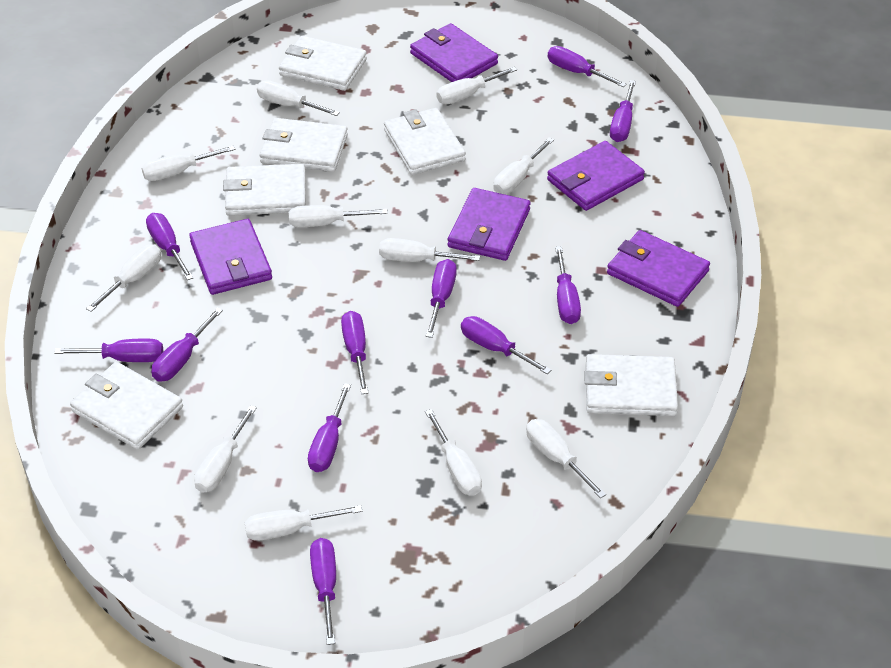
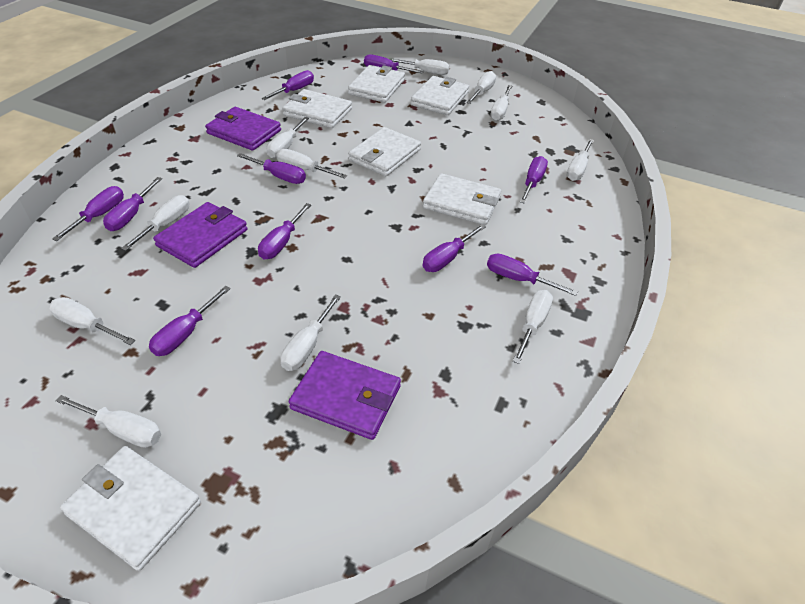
purple screwdriver: [54,338,163,362] [146,213,194,280] [152,307,223,382] [308,383,351,472] [310,538,336,645] [341,311,368,394] [426,259,457,338] [461,316,551,374] [548,46,627,87] [555,246,581,324] [610,80,636,142] = 11 -> [52,186,124,241] [103,177,162,231] [149,286,231,356] [237,153,306,184] [258,203,311,260] [262,70,314,100] [364,54,424,74] [423,224,486,272] [487,254,578,296] [519,156,548,204] = 10
purple wallet: [189,219,272,295] [410,23,498,82] [448,188,531,261] [547,141,645,211] [607,230,710,307] = 5 -> [153,202,248,268] [205,107,281,151] [289,351,401,440] = 3

